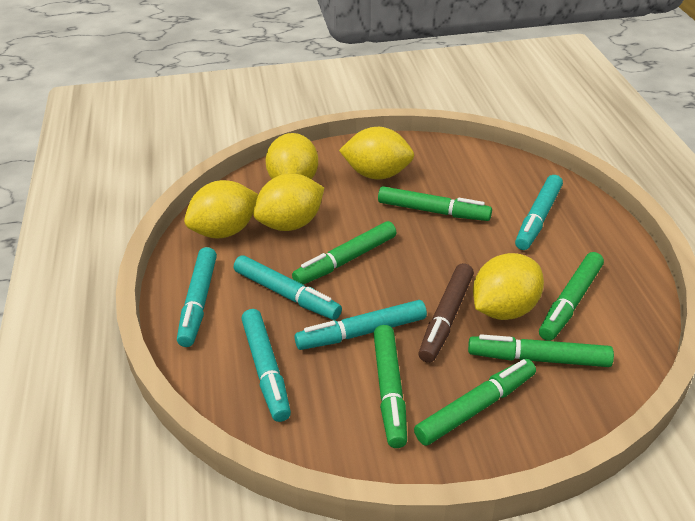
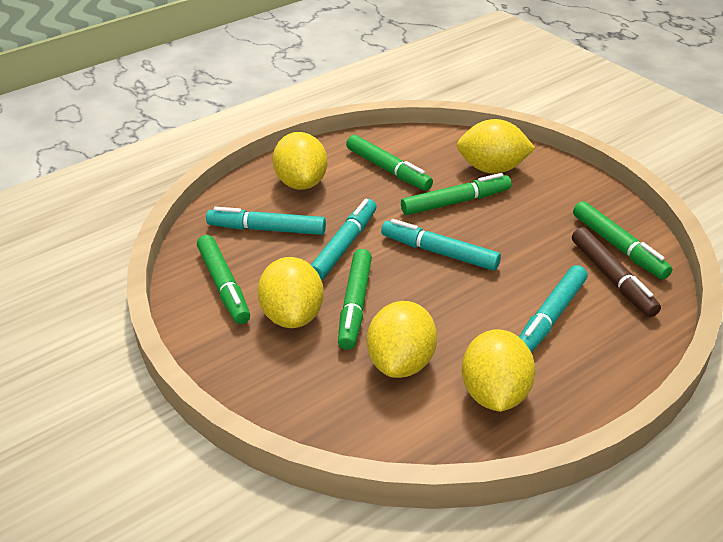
green marker: [292,221,396,285] [373,325,407,448] [378,186,492,221] [414,359,536,446] [468,334,614,367] [539,252,604,341] = 6 -> [197,235,250,324] [338,249,372,350] [346,135,433,191] [401,173,511,215] [573,201,672,280] = 5
turquoise marker: [177,247,217,347] [234,255,342,320] [242,309,291,422] [295,300,427,350] [515,175,563,250] = 5 -> [206,207,326,235] [311,199,377,280] [381,219,501,271] [519,265,587,353] = 4

